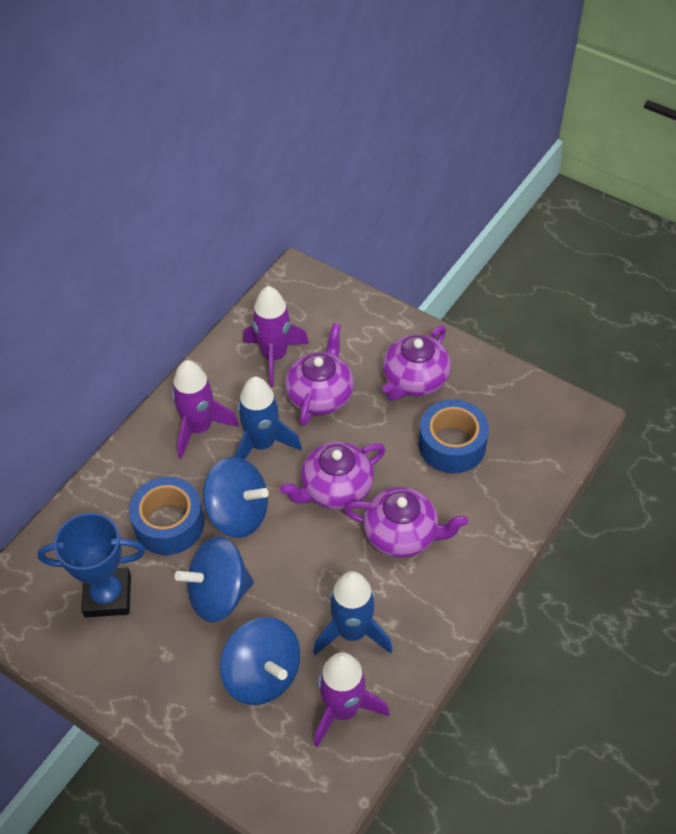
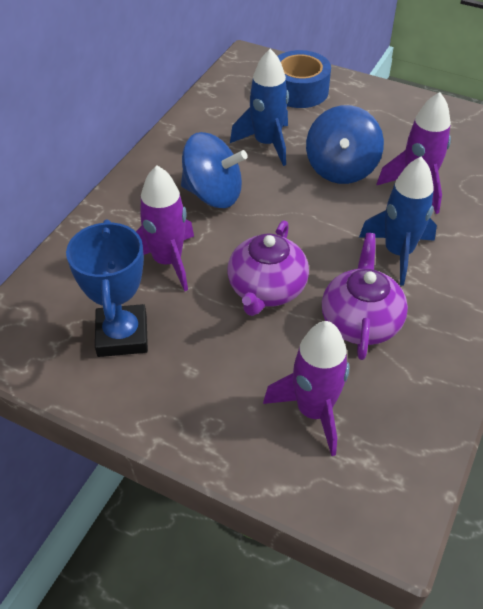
blue spinning top: [175,536,254,622] [203,457,269,538] [220,617,300,705] = 3 -> [181,132,248,208] [306,105,384,184] = 2
blue tape: [129,477,204,555] [419,399,489,473] = 2 -> [277,50,331,108] = 1
purple teapot: [280,442,386,509] [285,323,354,426] [344,487,468,558] [382,326,451,401] = 4 -> [228,220,309,316] [322,233,408,360] = 2

